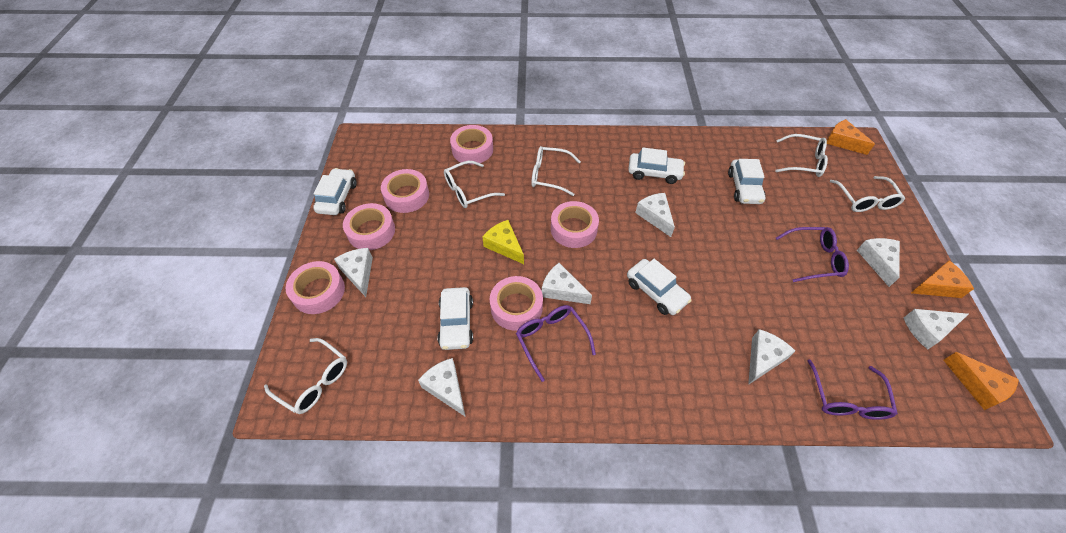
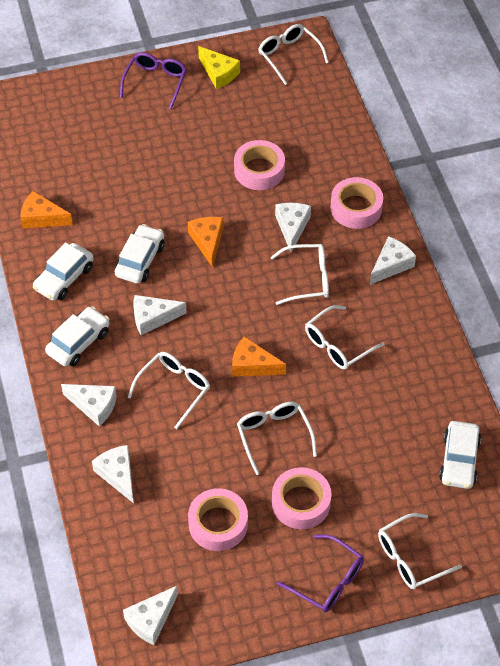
pink tape: [286,261,345,314] [343,203,395,250] [381,169,429,213] [450,125,493,165] [490,276,543,331] [551,201,599,248] = 6 -> [188,488,248,551] [234,140,285,190] [272,467,331,529] [330,177,383,229] = 4
purple glasses: [516,305,596,382] [776,227,849,282] [808,360,898,420] = 3 -> [120,52,187,109] [277,534,364,612] = 2
white car: [313,168,357,215] [437,287,473,350] [627,259,692,315] [628,147,685,184] [728,159,765,204] = 5 -> [33,242,94,301] [45,306,110,366] [115,224,165,284] [439,421,481,489] = 4
white cheese: [334,248,373,297] [418,358,466,417] [542,263,592,304] [635,193,675,237] [748,329,795,385] [857,238,900,287] [904,309,968,349] = 7 -> [61,384,117,427] [92,445,134,503] [123,586,178,645] [134,295,187,335] [275,203,311,252] [370,236,416,285] = 6
white glasses: [264,338,347,414] [444,161,505,208] [531,146,581,196] [775,134,828,177] [830,176,905,212] = 5 -> [128,352,210,429] [237,402,317,475] [258,24,329,85] [271,244,329,305] [305,305,385,370] [378,513,462,589] = 6

